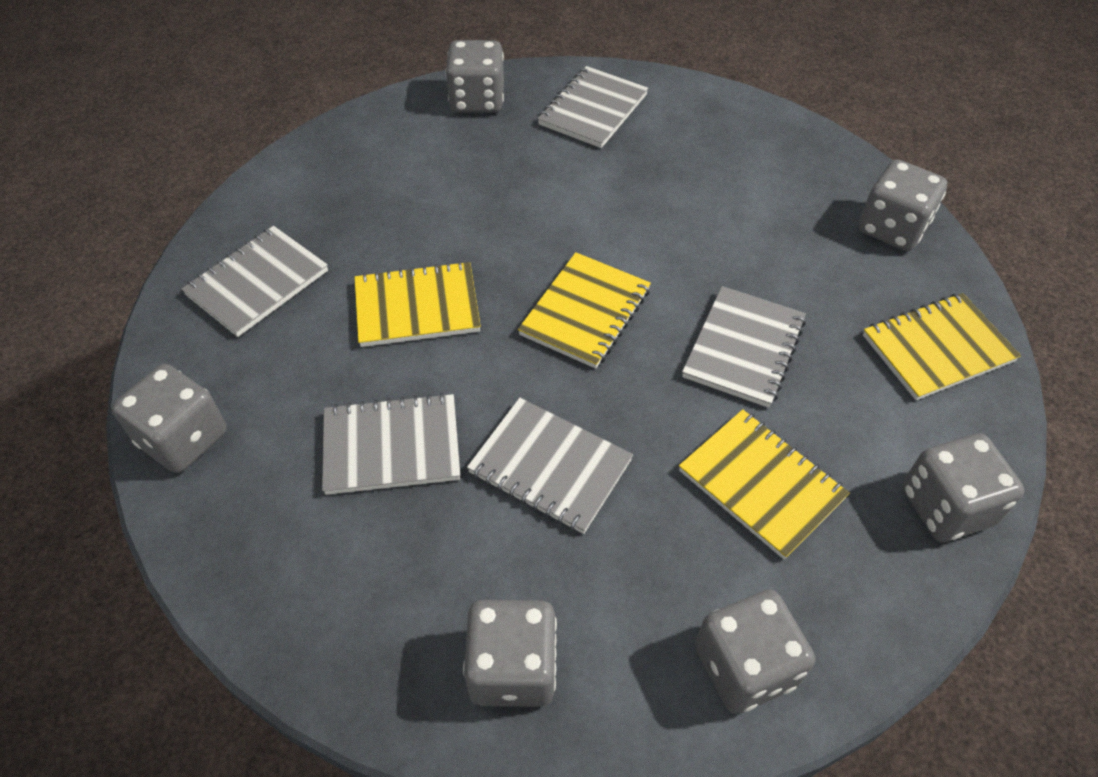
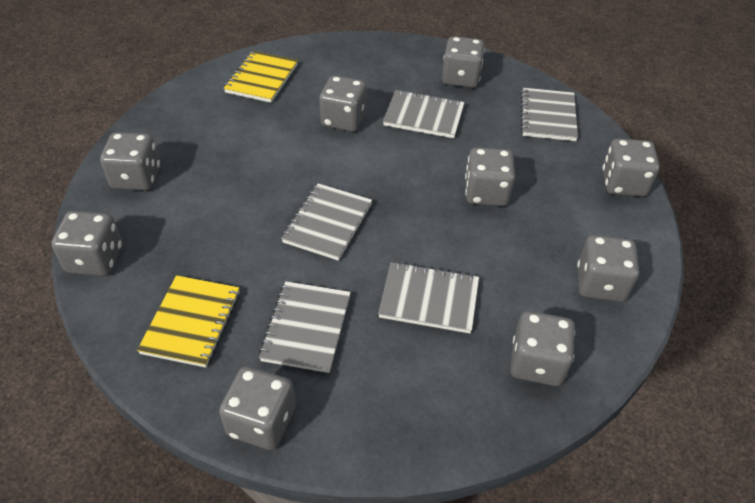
grey dice: [112,364,227,473] [445,40,504,113] [463,600,557,707] [695,590,815,714] [858,160,948,251] [902,434,1025,542] = 6 -> [51,211,122,276] [100,132,160,191] [219,366,296,450] [319,76,367,132] [442,36,485,88] [465,147,515,206] [510,311,575,386] [577,235,639,302] [603,139,660,197] = 9
yellow notebook: [354,261,481,347] [518,252,651,369] [679,409,850,560] [863,293,1021,400] = 4 -> [137,275,240,368] [224,51,298,103] = 2

